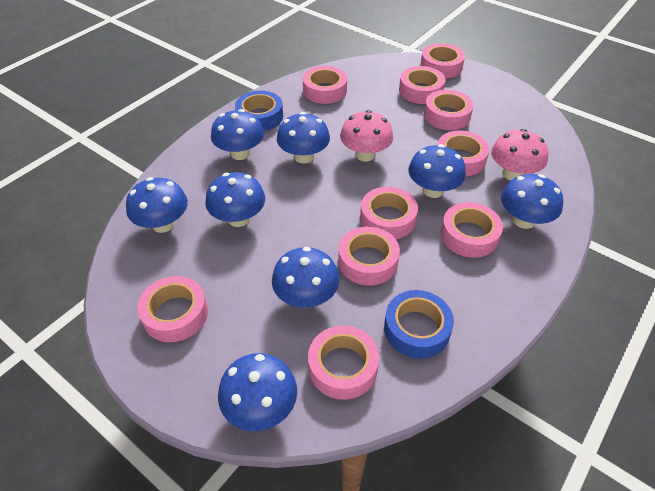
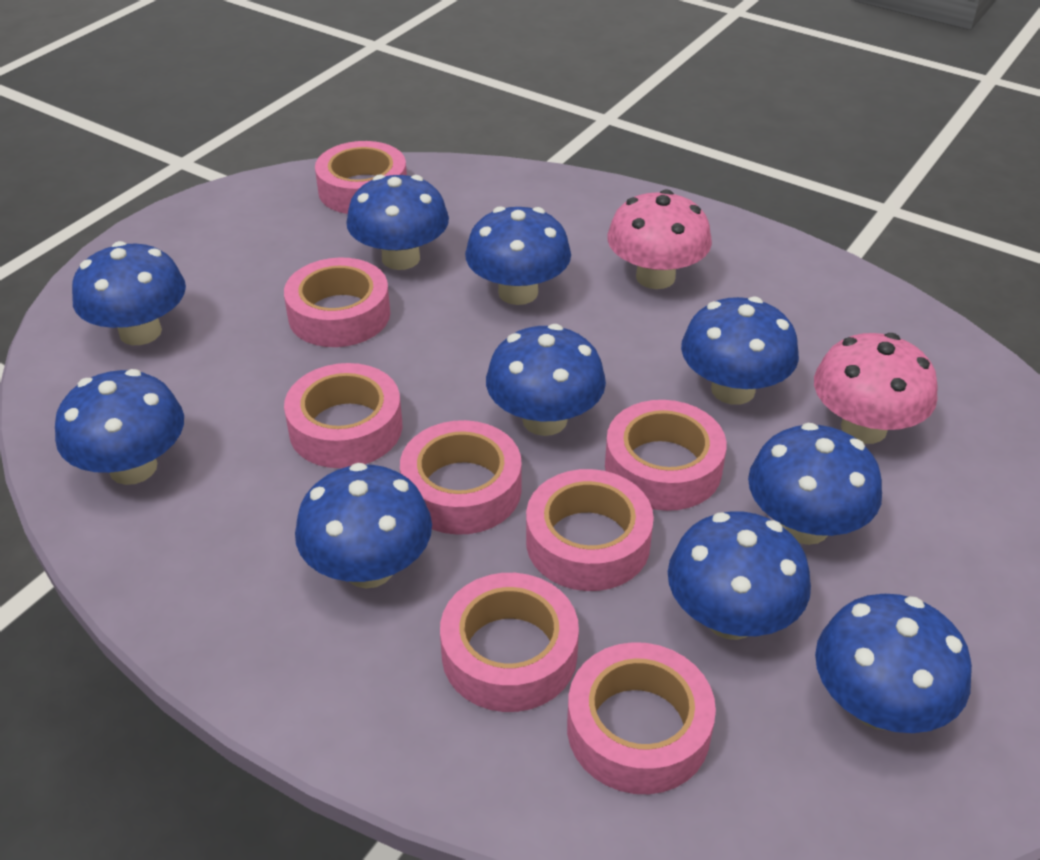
blue mushroom: [126,177,188,233] [205,172,265,227] [211,109,264,160] [218,353,297,431] [272,247,339,308] [277,112,330,164] [408,144,466,198] [501,174,563,229] = 8 -> [55,369,184,485] [72,241,186,345] [295,463,432,589] [346,174,449,270] [465,206,571,305] [486,324,606,436] [668,511,811,640] [681,296,799,405] [748,423,882,545] [815,594,972,733] = 10
blue tape: [235,91,283,131] [384,290,454,359] = 2 -> none = 0
pink tape: [137,276,208,342] [303,66,347,104] [308,325,379,400] [338,227,400,286] [360,187,418,239] [399,66,445,104] [420,43,465,79] [424,90,473,130] [437,130,490,176] [441,202,503,258] = 10 -> [284,258,390,347] [284,363,402,468] [315,141,407,214] [400,420,522,535] [440,573,579,712] [526,469,654,591] [567,642,716,794] [605,400,727,511] = 8

